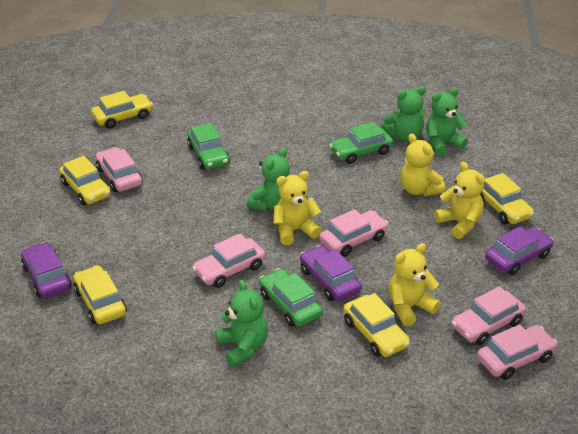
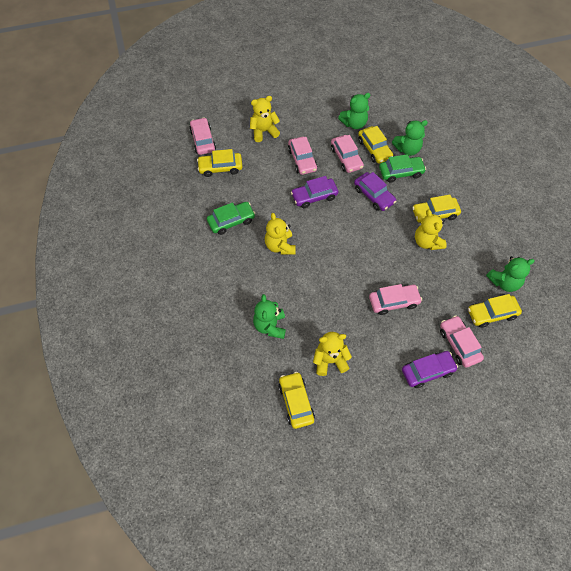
green car: [187,123,230,169] [259,268,323,327] [330,122,393,164] = 3 -> [207,202,255,235] [379,154,426,183] = 2

